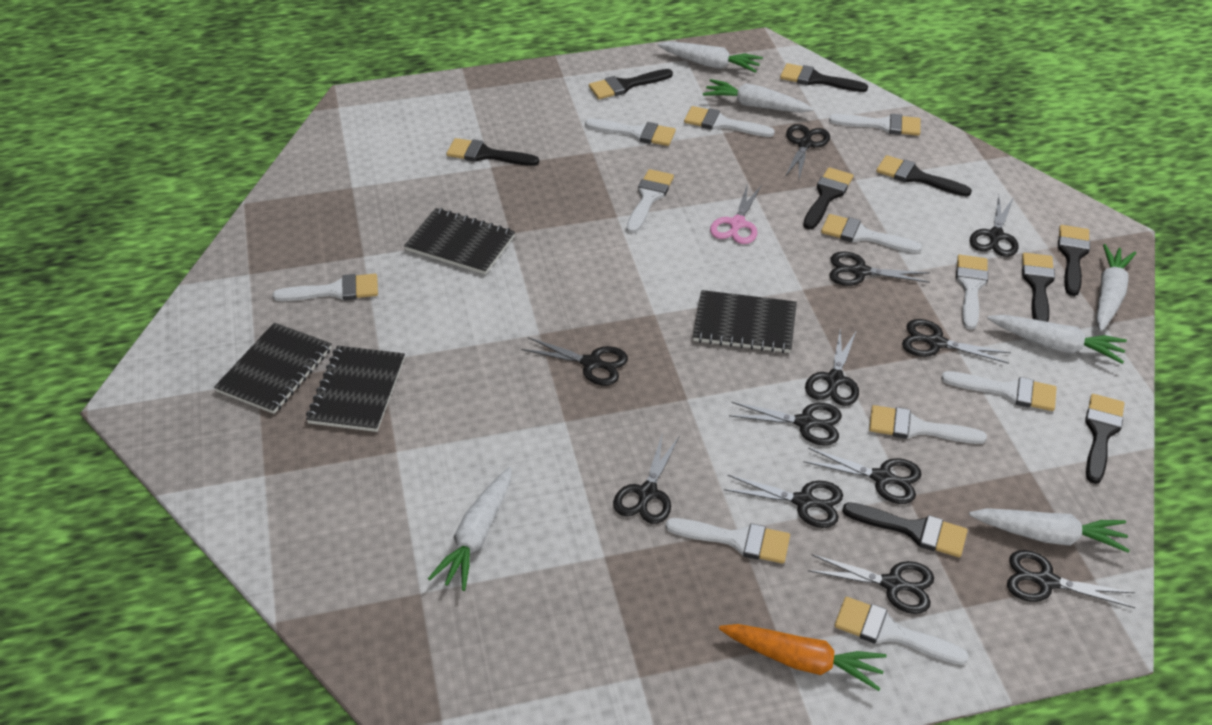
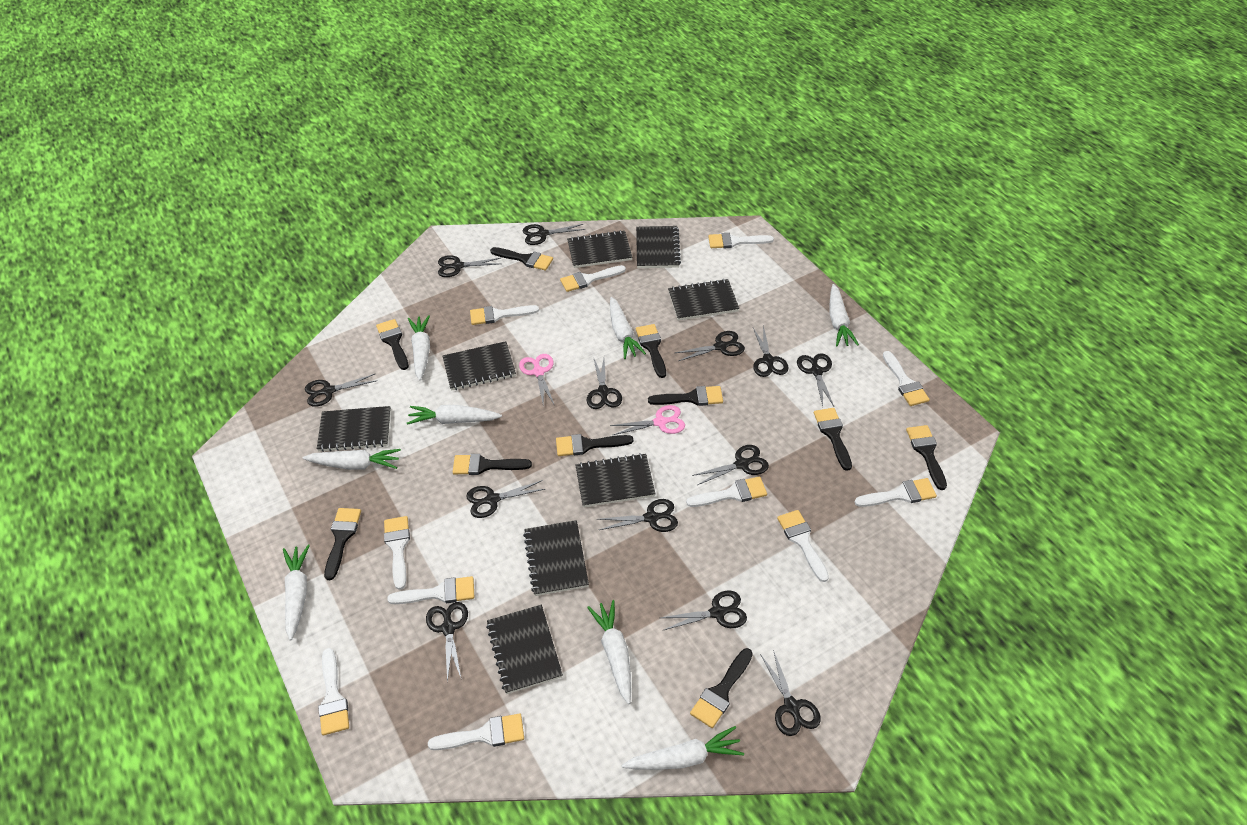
black brush: [446,138,539,166] [589,69,673,99] [780,63,868,92] [803,167,854,230] [842,502,968,557] [876,155,972,197] [1022,253,1055,322] [1058,225,1090,296] [1085,394,1124,484] = 9 -> [324,508,361,580] [376,319,409,370] [453,454,532,475] [490,247,553,271] [556,434,633,456] [636,324,666,378] [648,386,723,406] [690,648,753,728] [814,408,852,471] [906,425,947,490] = 10
black notebook: [214,323,332,414] [306,346,405,432] [404,208,515,275] [693,290,797,353] = 4 -> [317,406,391,452] [443,341,516,391] [486,605,563,694] [523,520,589,596] [567,230,632,268] [575,453,655,507] [636,226,681,268] [668,279,739,321] = 8
black scissors: [521,337,628,385] [613,432,679,524] [724,475,843,528] [729,402,842,445] [785,124,830,179] [803,447,922,504] [805,328,859,406] [808,554,934,614] [829,252,930,286] [902,319,1011,364] [970,196,1019,257] [1007,550,1136,608] = 12 -> [305,374,376,407] [426,602,468,682] [438,255,501,277] [466,480,545,518] [523,224,585,245] [586,357,622,409] [597,499,678,532] [660,590,747,630] [675,331,745,361] [692,445,769,485] [753,325,789,377] [760,650,821,736] [797,353,834,406] = 13
orange carrot: [719,624,887,691] = 1 -> none = 0
pink scissors: [710,183,762,244] = 1 -> [519,354,554,407] [610,405,685,435] = 2
white carrot: [428,467,512,591] [658,41,763,73] [703,79,814,113] [969,508,1130,553] [987,315,1127,364] [1096,244,1136,331] = 6 -> [283,544,310,641] [303,449,401,470] [407,405,502,425] [408,315,430,381] [587,600,631,704] [610,297,646,359] [622,726,744,770] [830,284,859,346] = 8

